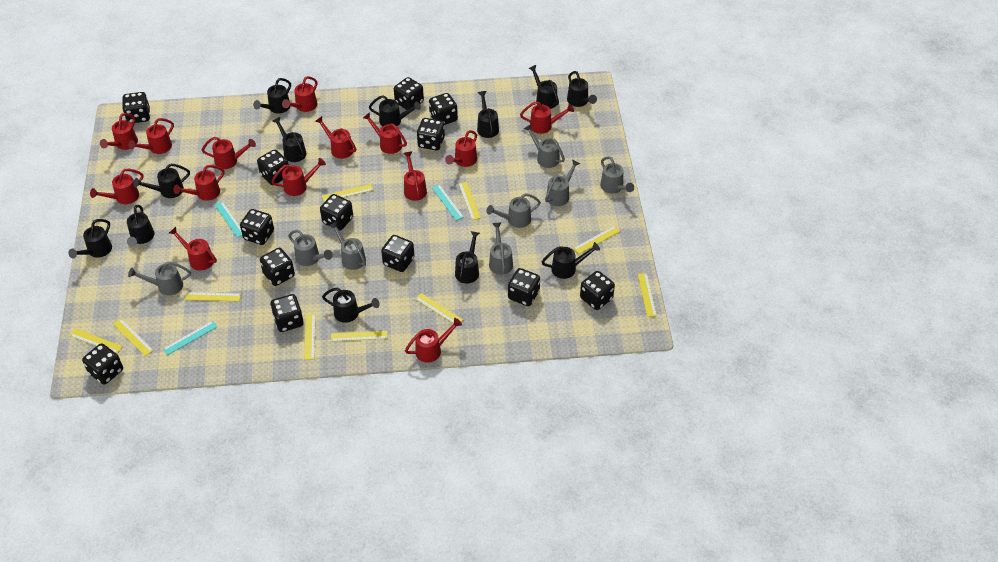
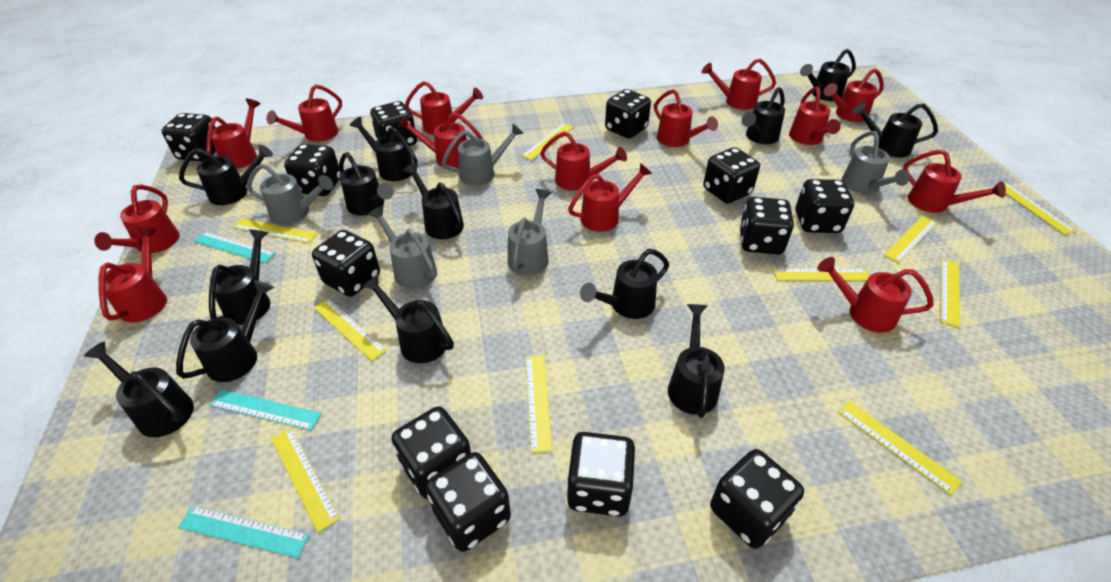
black dice: [82,343,123,385] [122,92,150,124] [240,209,274,245] [257,149,289,185] [260,248,295,286] [270,294,304,332] [320,194,353,231] [381,235,415,272] [394,77,424,110] [417,118,445,150] [429,93,458,125] [508,268,540,306] [580,271,615,310] = 13 -> [161,113,216,162] [284,144,341,196] [312,230,380,297] [370,101,417,146] [392,406,471,499] [426,452,511,552] [567,432,636,517] [605,89,651,139] [703,147,760,204] [710,449,804,549] [739,197,794,254] [795,179,854,233] = 12
black watering can: [68,219,112,258] [127,205,154,247] [133,164,190,198] [253,78,291,114] [273,117,306,162] [322,288,380,323] [369,95,421,126] [455,231,480,284] [477,91,499,138] [528,65,559,109] [542,242,600,279] [567,71,597,107] = 12 -> [84,341,194,437] [176,280,274,382] [179,145,273,205] [209,229,270,325] [339,152,394,216] [350,117,418,181] [362,275,454,363] [404,162,464,239] [580,249,669,319] [668,304,724,418] [742,87,785,144] [800,49,856,101] [853,103,938,158] = 13
grey watering can: [128,261,191,296] [288,230,333,266] [329,221,366,270] [487,193,541,228] [489,222,513,275] [524,124,565,168] [545,159,580,206] [600,156,634,194] = 8 -> [246,164,333,225] [368,206,437,289] [442,124,524,186] [508,189,551,276] [841,131,910,194] = 5

